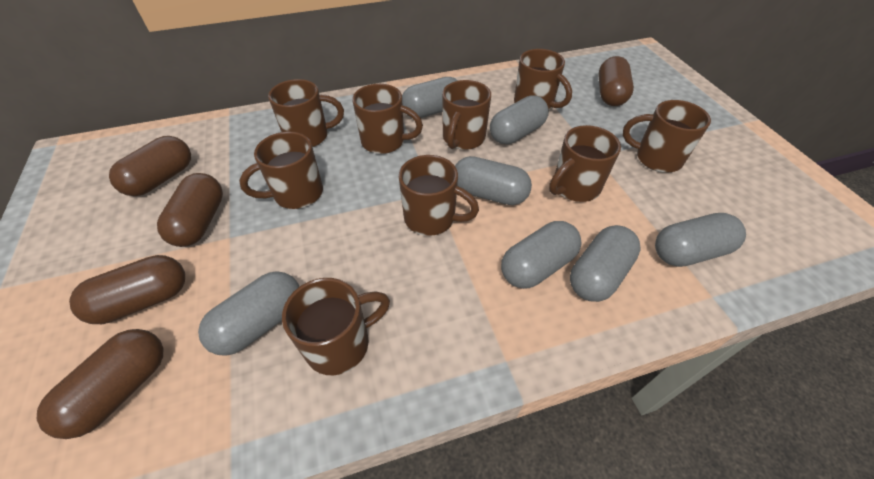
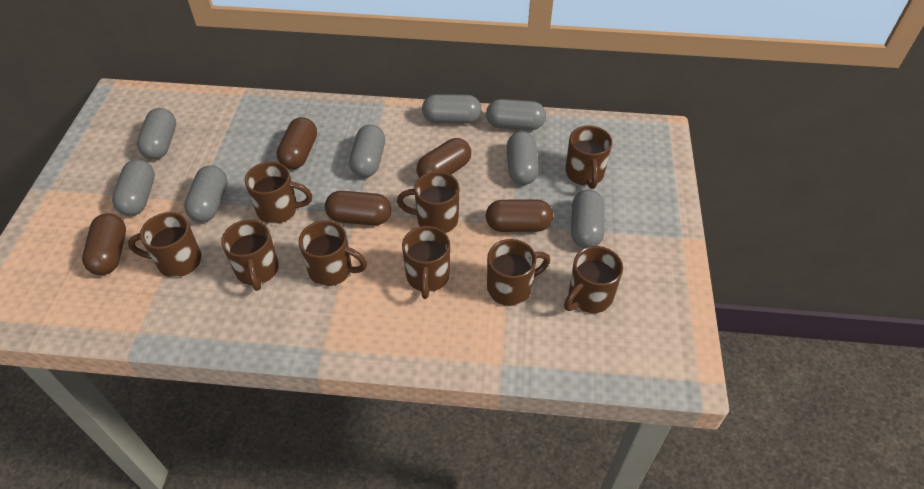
grey capsule: [198,271,300,356] [402,77,458,118] [455,156,532,205] [490,95,549,144] [501,221,582,289] [570,225,641,302] [655,213,746,267] = 7 -> [112,159,155,216] [137,108,176,159] [184,165,227,222] [349,125,385,177] [422,94,481,124] [486,99,546,130] [507,131,539,185] [571,189,604,248] = 8

